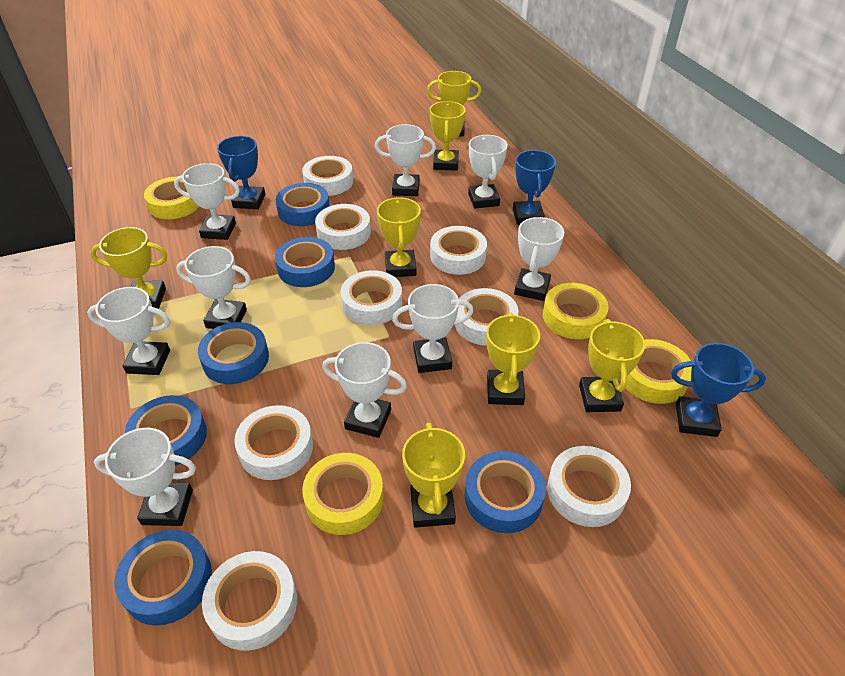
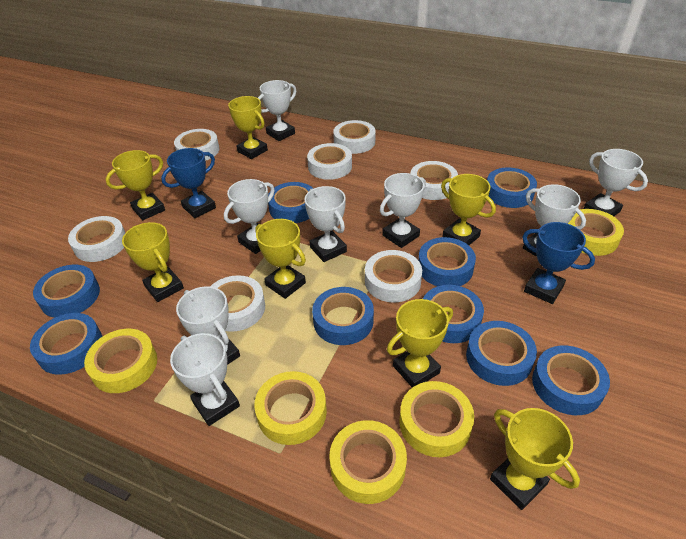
blue tape: [115,530,212,626] [125,395,207,466] [198,322,269,384] [275,237,335,287] [276,183,330,226] [465,451,546,533] = 6 -> [30,313,103,375] [33,265,100,318] [268,182,314,223] [312,287,374,345] [418,237,476,286] [423,285,484,343] [466,321,537,386] [487,168,537,208] [532,345,610,415] = 9
blue trophy: [217,136,265,209] [513,150,556,225] [671,343,766,437] = 3 -> [161,148,216,218] [522,222,595,304] = 2
white tape: [202,551,297,651] [234,405,313,480] [302,156,353,196] [315,204,371,250] [341,270,402,325] [430,226,487,275] [455,288,518,346] [547,446,631,527] = 8 -> [68,216,125,262] [174,129,219,161] [210,275,265,332] [307,143,352,180] [333,120,376,154] [365,250,422,302] [410,161,458,200] = 7
white trophy: [87,287,170,375] [94,428,196,526] [174,163,240,240] [176,246,251,329] [322,342,407,438] [375,124,436,196] [392,284,474,373] [468,135,508,209] [514,217,564,301] = 9 -> [170,333,240,426] [176,286,240,365] [224,179,275,254] [258,80,296,141] [305,186,347,262] [380,173,426,248] [523,184,586,257] [584,149,648,216] = 8
yellow tape: [144,177,199,219] [302,453,384,535] [543,283,608,339] [620,339,692,404] = 4 -> [84,329,157,393] [254,371,327,445] [329,420,407,504] [400,381,474,457] [568,209,624,256] = 5

